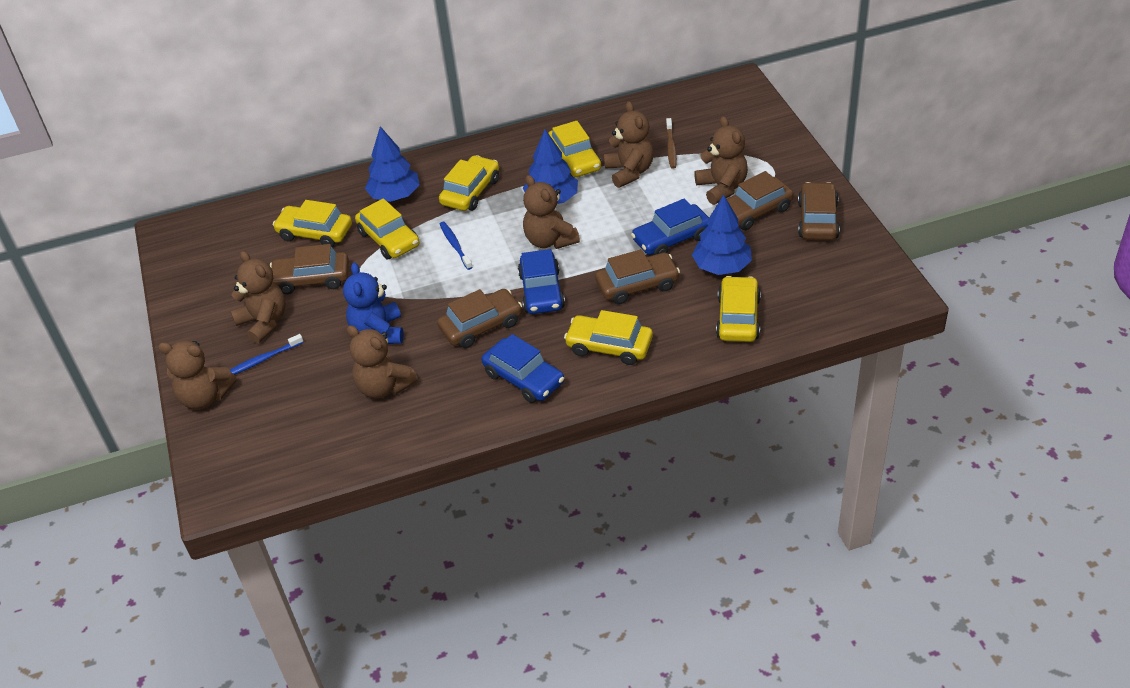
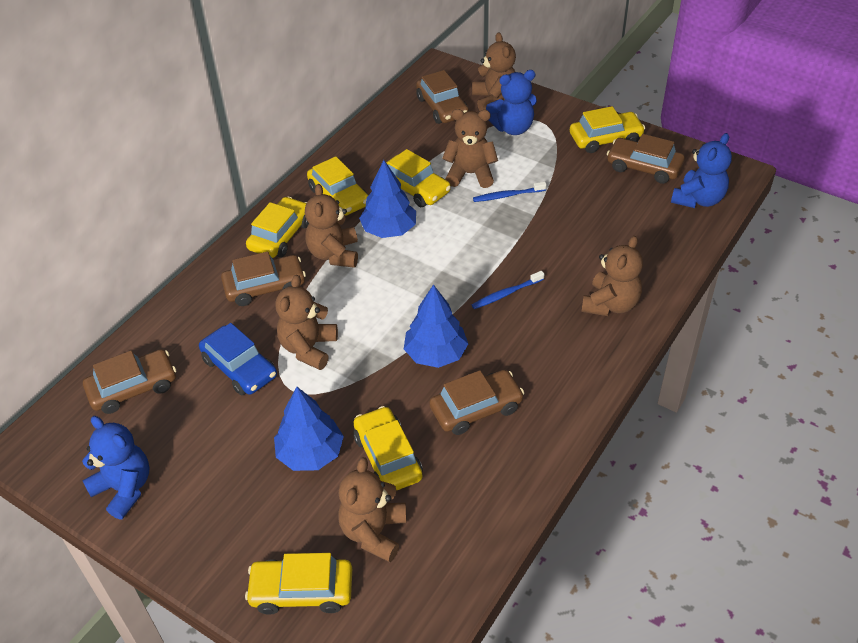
blue car: [482,334,564,403] [518,249,565,314] [631,198,709,255] = 3 -> [199,323,277,395] = 1
blue teddy bear: [343,262,404,344] = 1 -> [82,416,149,520] [486,70,537,135] [671,133,732,208] = 3
brown toothbrush: [666,118,677,169] = 1 -> none = 0

